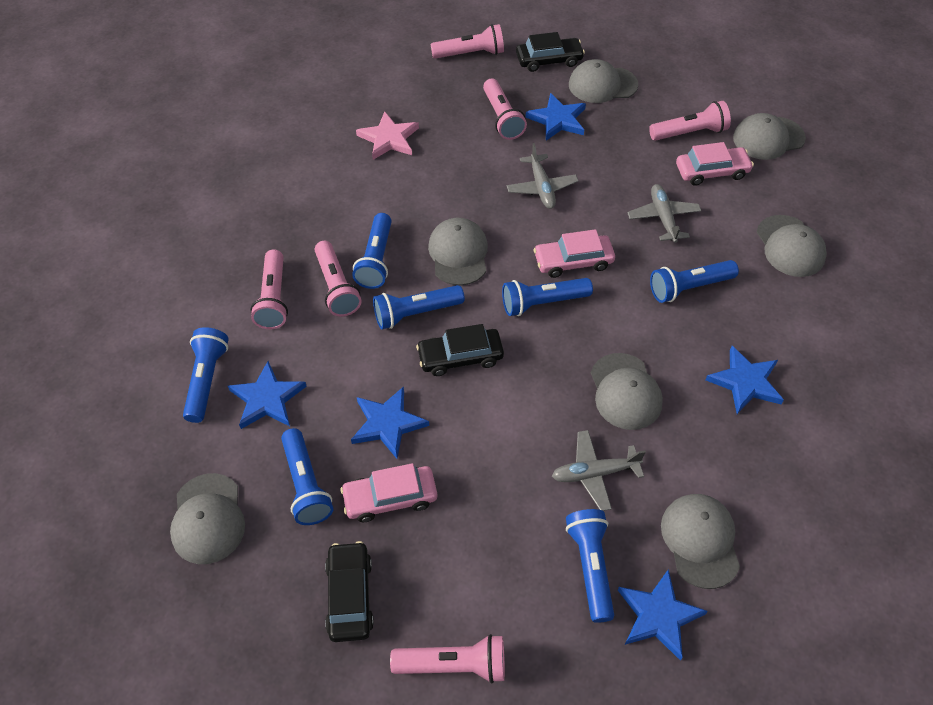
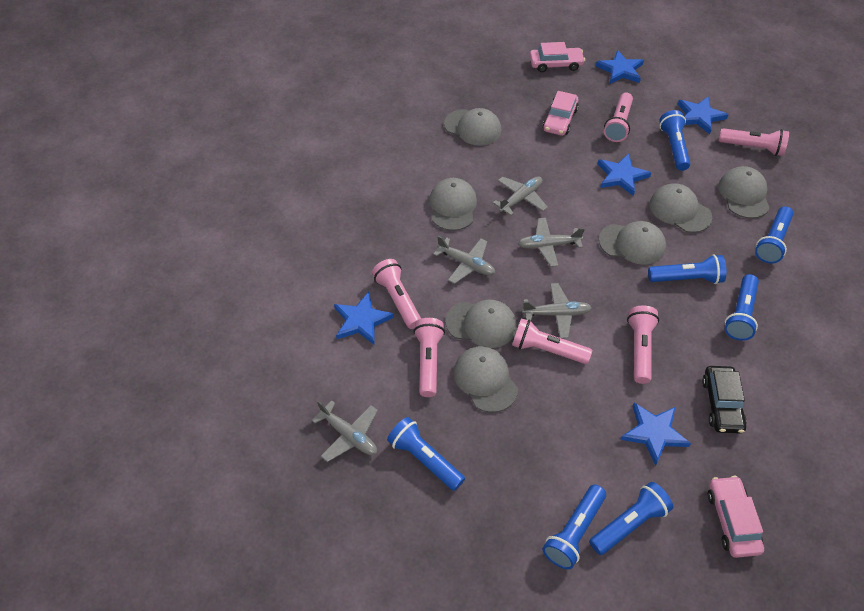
black car: [325,541,374,642] [416,324,504,376] [516,32,585,72] = 3 -> [702,366,747,433] = 1
grey plane: [507,143,578,209] [552,430,646,511] [627,184,701,243] = 3 -> [311,400,378,462] [433,235,495,284] [493,176,548,216] [518,218,585,267] [522,283,592,338] = 5
pink star: [356,111,419,160] = 1 -> none = 0

